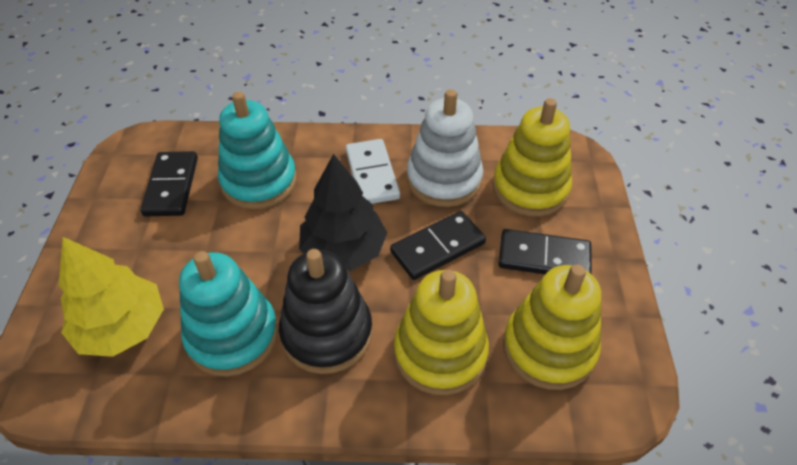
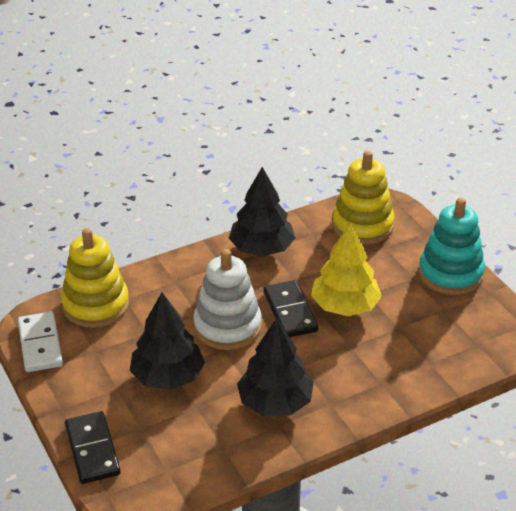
black domino: [141,151,198,216] [390,211,486,280] [498,229,592,274] = 3 -> [65,411,121,484] [264,280,318,337] = 2
black stacking toy: [279,249,372,374] = 1 -> none = 0
black tree: [299,154,387,271] = 1 -> [130,293,205,390] [229,167,295,256] [237,317,314,416] = 3
turquoise stacking toy: [179,251,278,376] [218,92,297,209] = 2 -> [418,198,485,295] = 1
yellow stacking toy: [394,270,489,395] [493,98,572,216] [503,264,601,390] = 3 -> [61,228,129,328] [332,151,395,245] = 2

